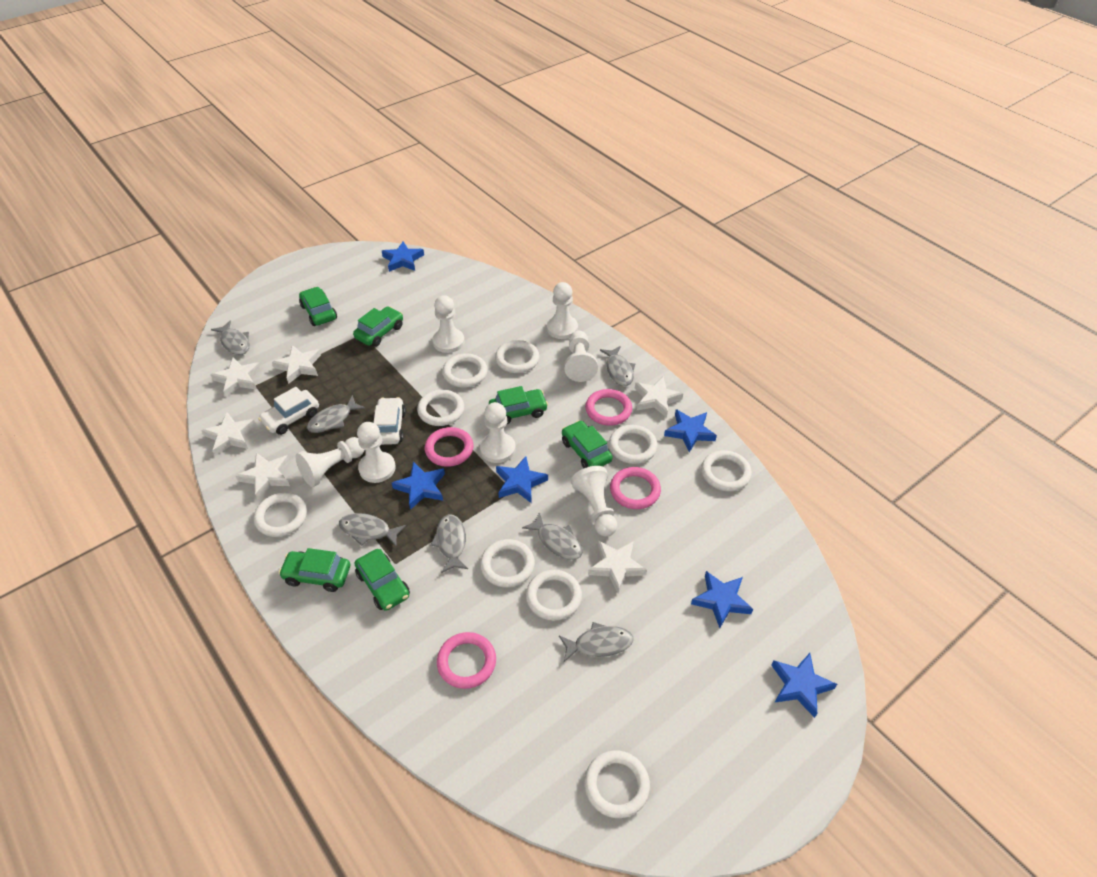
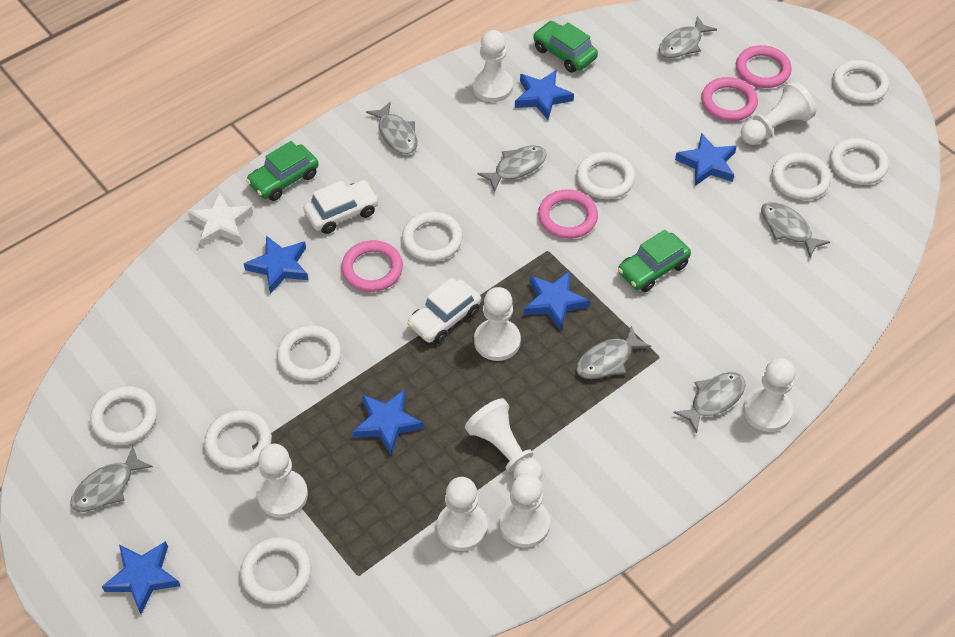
green car: [279,548,350,592] [299,287,337,326] [353,306,403,347] [355,549,410,611] [489,386,548,424] [562,420,613,468] = 6 -> [246,141,319,201] [533,21,598,73] [618,230,691,292] = 3
white pawn: [296,437,365,487] [357,422,396,483] [432,295,465,353] [480,402,516,463] [547,282,578,339] [564,331,598,382] [571,466,617,537] = 7 -> [257,444,308,518] [437,477,488,551] [465,399,542,480] [472,30,513,102] [474,287,521,361] [499,473,550,548] [741,81,816,145] [743,358,795,432] = 8
white star: [201,412,256,456] [210,358,262,397] [236,453,290,499] [272,345,321,384] [588,541,647,593] [635,377,683,417] = 6 -> [188,191,253,247] = 1

